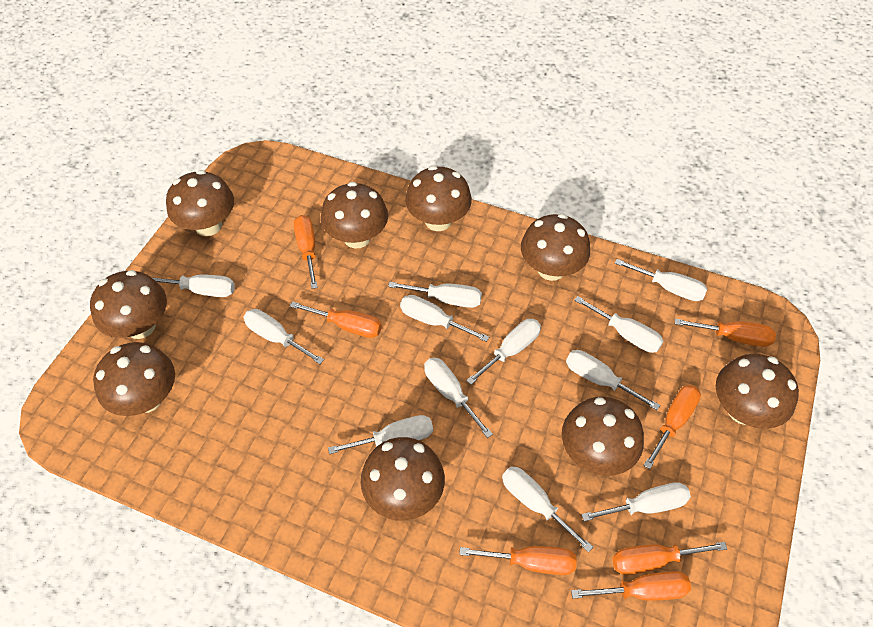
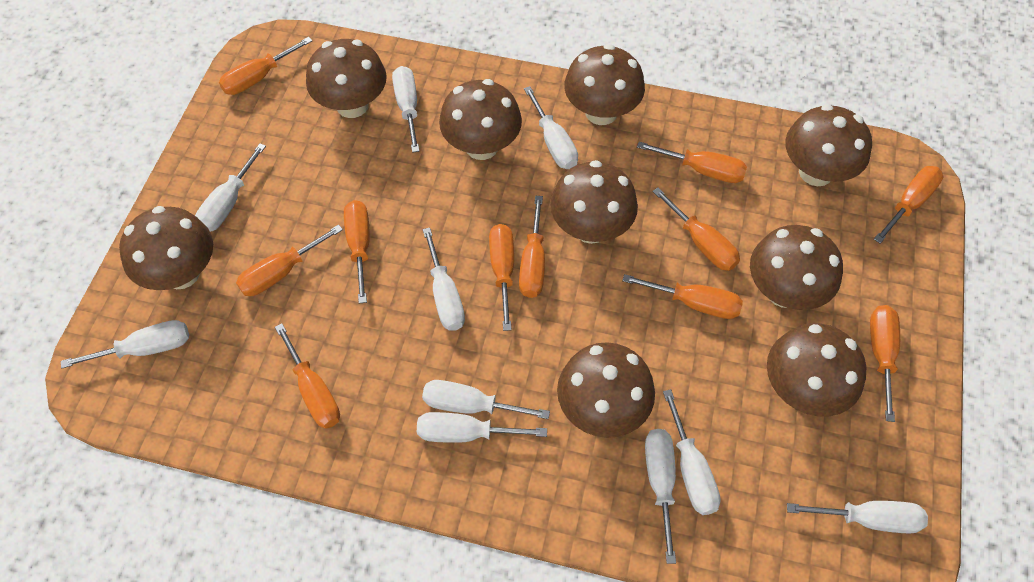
orange screwdriver: [290,301,382,338] [294,215,318,289] [459,546,577,575] [571,571,691,601] [612,542,727,575] [643,385,701,469] [675,319,776,347] = 7 -> [219,37,312,95] [236,224,343,296] [275,323,340,429] [344,200,370,304] [489,224,514,331] [519,196,545,298] [622,274,743,319] [637,142,747,183] [652,188,740,271] [870,305,900,422] [874,166,943,244] = 11
white screwdriver: [150,274,235,297] [243,309,324,364] [328,415,433,454] [388,282,482,308] [400,295,489,342] [424,357,493,438] [466,319,541,385] [502,466,593,552] [566,350,661,410] [574,296,663,353] [581,482,691,521] [615,259,708,301] = 12 -> [61,320,189,368] [195,143,266,232] [392,66,420,153] [417,412,547,443] [422,380,550,419] [423,228,465,331] [524,86,578,169] [645,429,676,564] [663,389,721,515] [787,501,928,534] = 10

